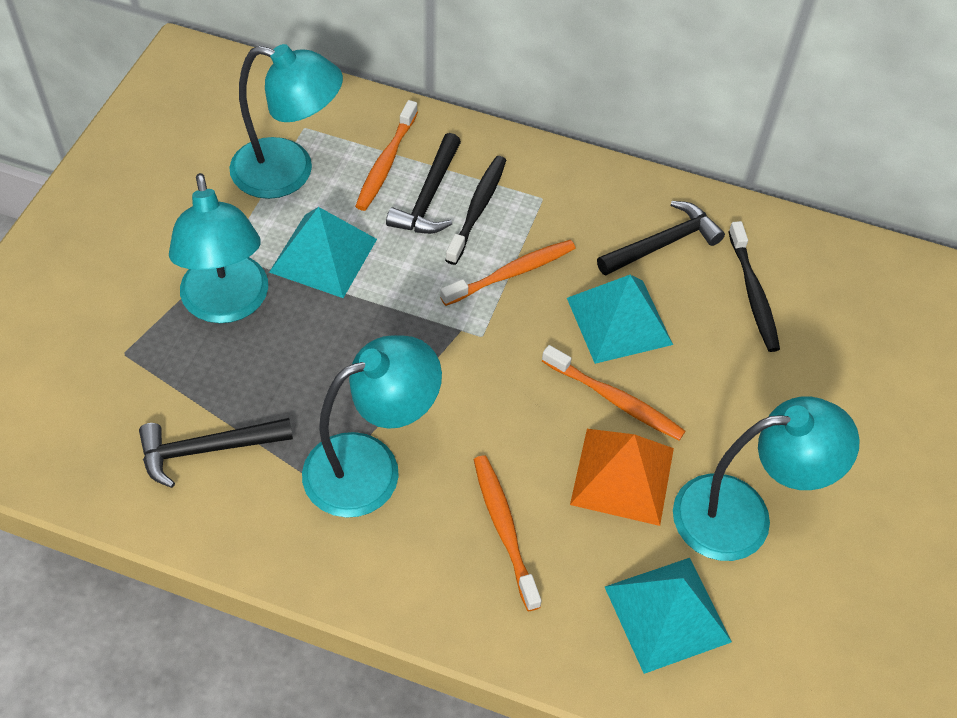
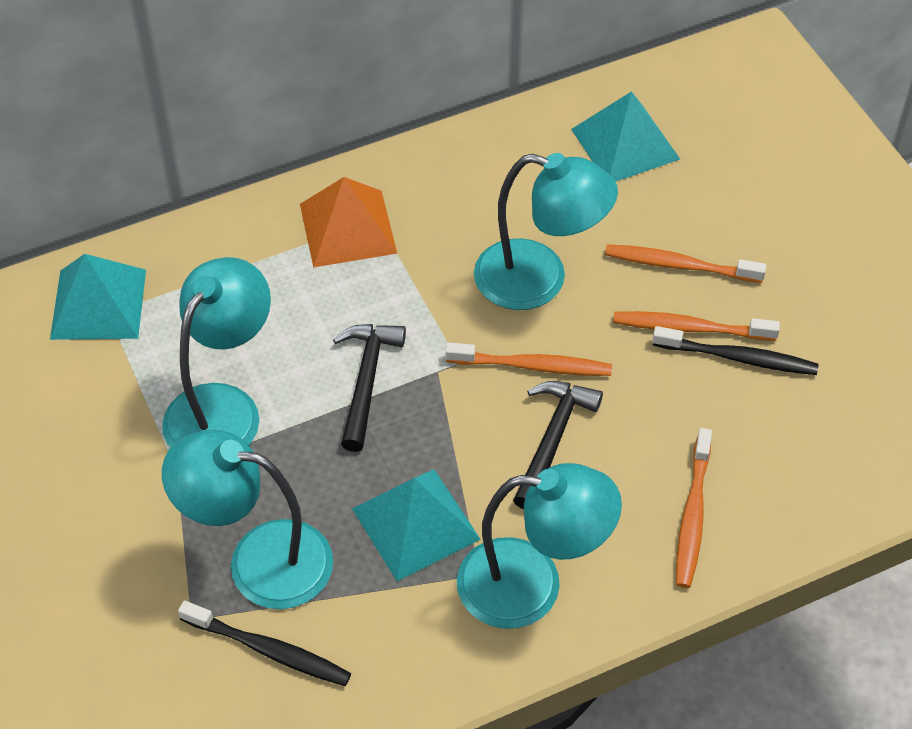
black hammer: [139,418,293,488] [386,133,461,234] [597,201,725,275] = 3 -> [333,324,406,452] [513,381,603,509] = 2

